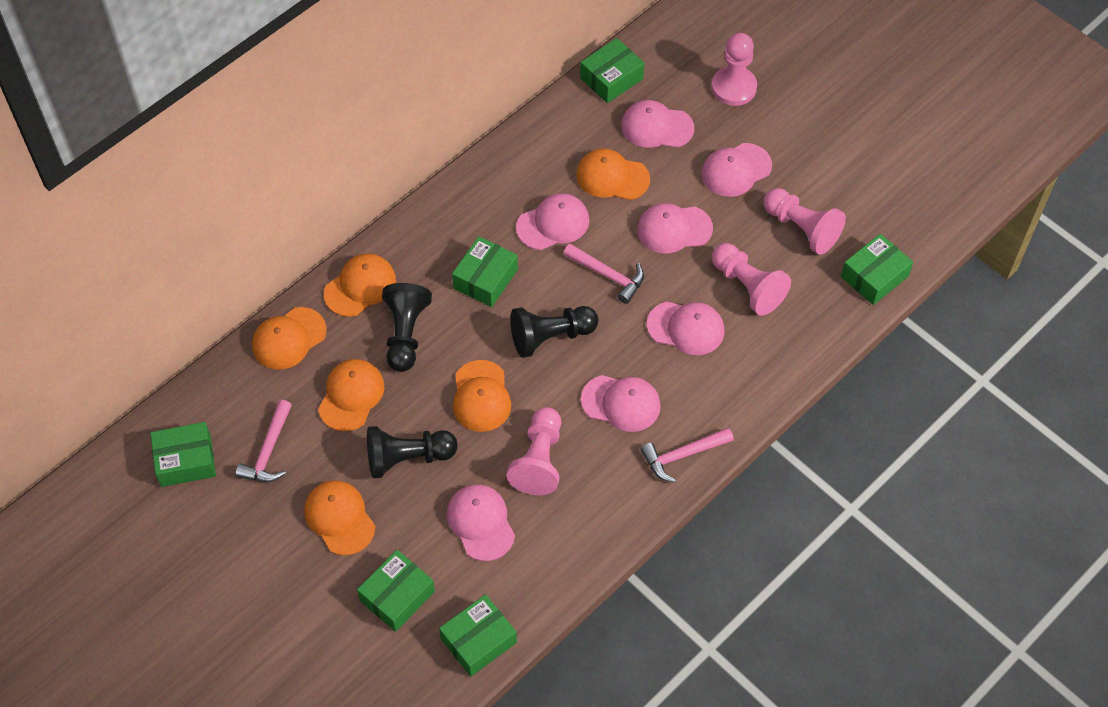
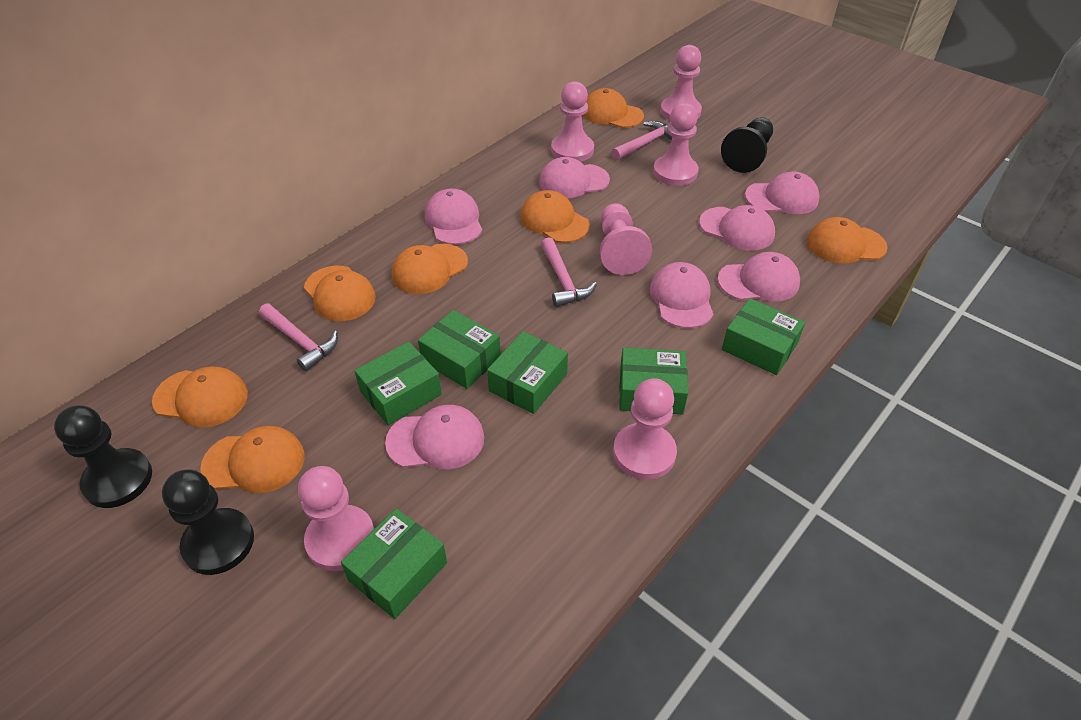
orange cap: [252,307,327,369] [304,480,375,555] [318,359,384,431] [324,253,396,317] [453,360,511,432] [576,149,650,200] = 6 -> [152,366,248,427] [200,426,305,493] [304,266,376,321] [392,243,468,294] [520,190,590,243] [582,88,644,128] [807,217,888,264] = 7
pink pawn: [507,407,561,495] [711,33,757,106] [712,243,791,316] [763,188,846,255] = 4 -> [298,466,374,571] [551,81,594,162] [600,203,652,275] [613,378,677,480] [653,103,698,186] [660,45,702,120] = 6

